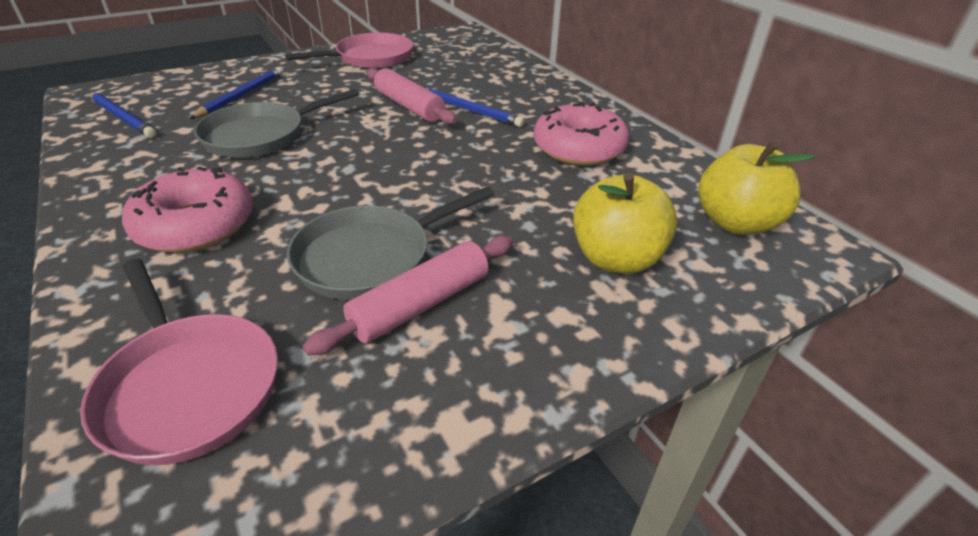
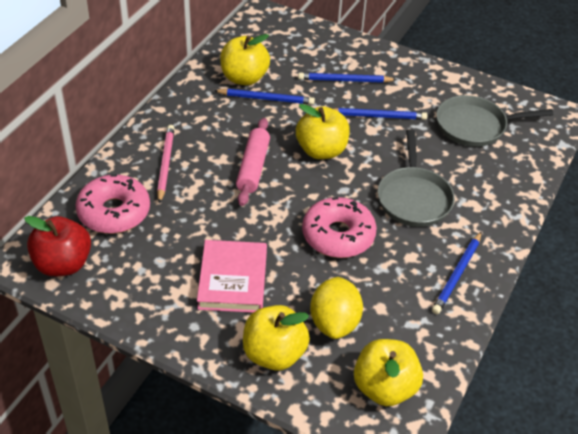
blue pencil: [90,92,156,138] [189,67,283,119] [426,88,525,127] = 3 -> [214,89,315,105] [298,72,397,83] [334,108,427,120] [432,232,481,314] = 4
pink book: none = 0 -> [197,240,267,313] = 1
pink pan: [80,258,278,465] [285,33,413,69] = 2 -> none = 0
pink pencil: none = 0 -> [157,125,175,204] = 1
pink rolling pin: [303,236,513,356] [367,68,457,124] = 2 -> [236,118,270,206] = 1
red apple: none = 0 -> [24,216,91,276] = 1
yellow apple: [573,173,677,274] [698,141,815,235] = 2 -> [220,34,270,85] [243,305,310,371] [296,104,350,159] [354,339,423,406] = 4
yellow lemon: none = 0 -> [310,277,363,339] = 1

